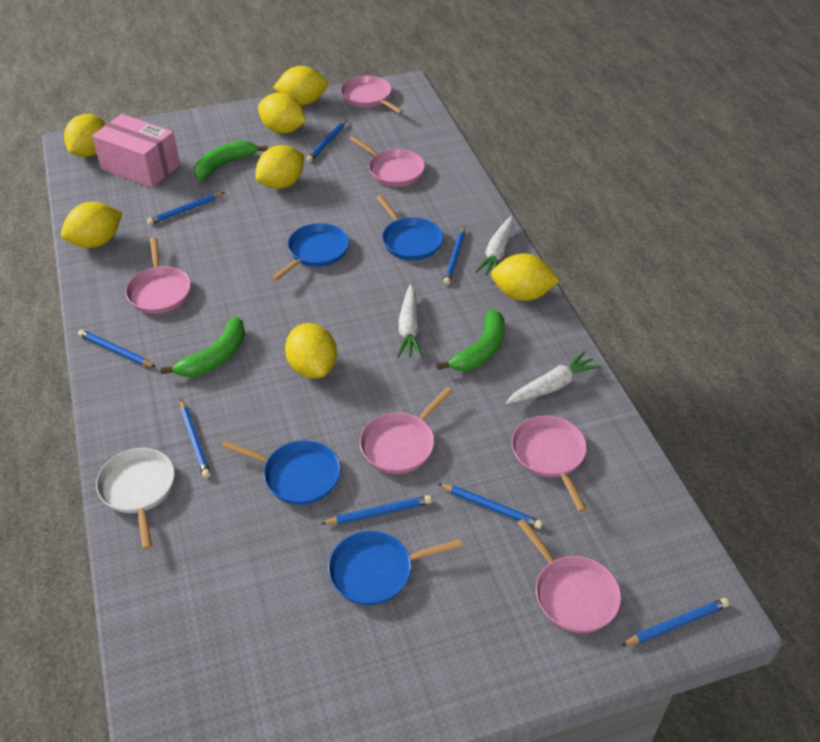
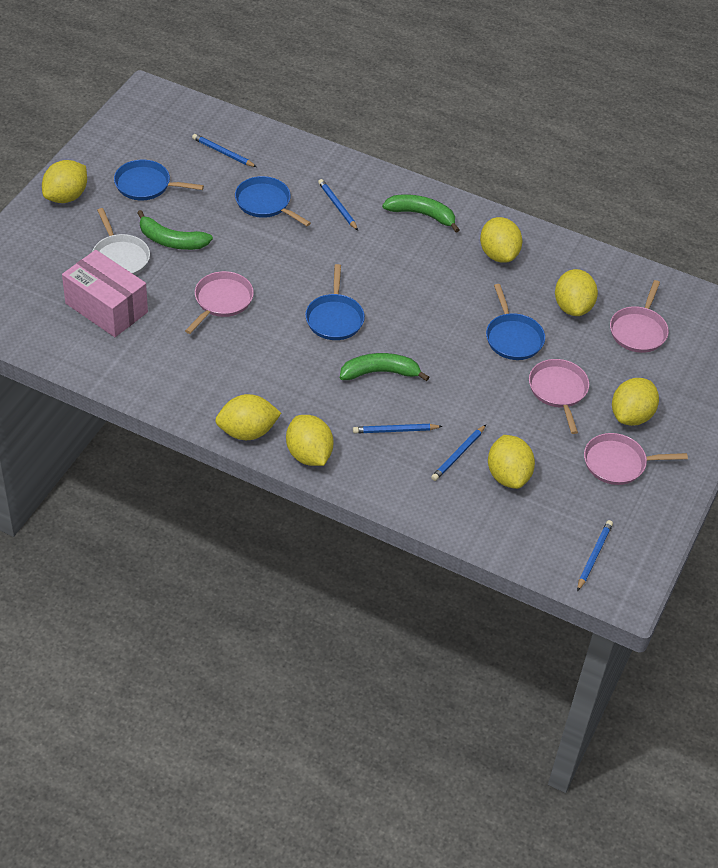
blue pencil: [78,330,155,367] [147,192,225,225] [180,400,211,478] [307,120,347,162] [321,495,432,525] [438,483,543,529] [444,226,465,285] [621,598,729,646] = 8 -> [192,134,257,167] [318,179,358,230] [353,424,443,433] [431,425,486,481] [577,520,613,591] = 5
pink pan: [125,237,191,314] [340,76,404,114] [350,136,425,187] [360,387,453,474] [511,416,587,512] [518,519,621,633] = 6 -> [185,271,254,334] [529,359,589,434] [584,433,688,485] [610,280,669,353] = 4
white carrot: [397,284,423,358] [475,216,514,275] [506,351,601,404] = 3 -> none = 0

